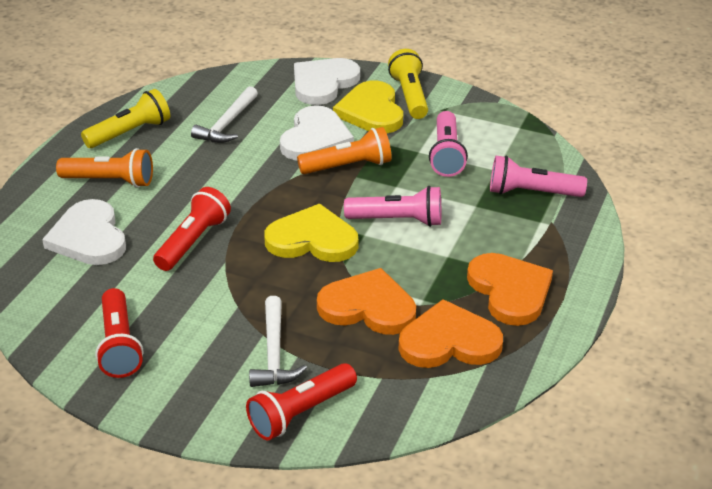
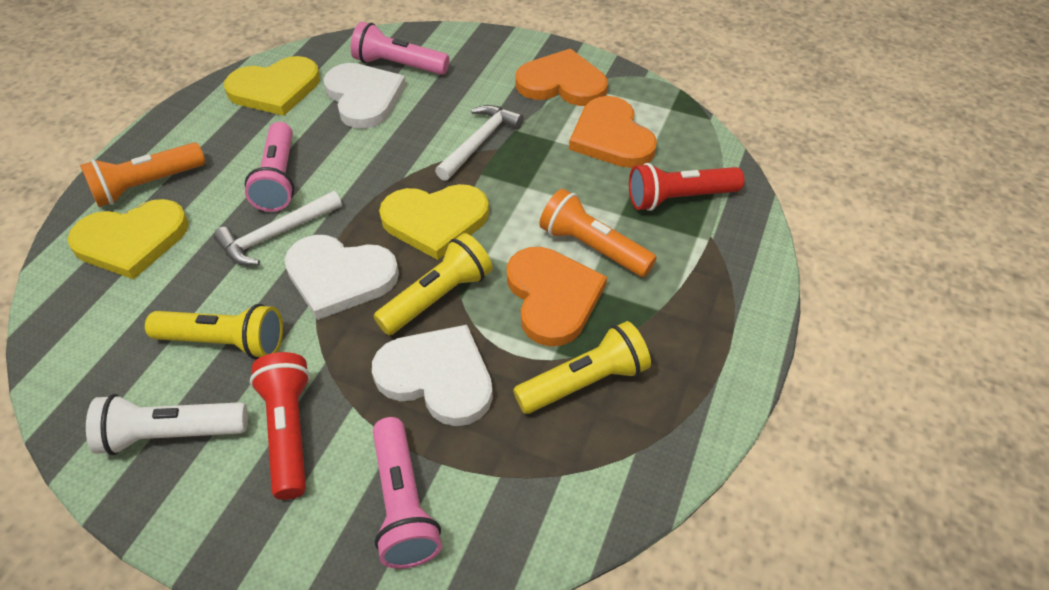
red flashlight: [95,288,143,378] [153,187,231,271] [246,363,357,441] = 3 -> [250,352,310,500] [629,163,744,211] = 2
white flashlight: none = 0 -> [86,394,248,455] = 1
yellow flashlight: [81,89,170,148] [388,49,428,119] = 2 -> [145,304,283,359] [374,233,493,335] [513,321,651,414] = 3
yellow heart: [264,204,358,262] [333,81,403,133] = 2 -> [67,199,189,279] [224,56,320,116] [379,184,489,260] = 3

